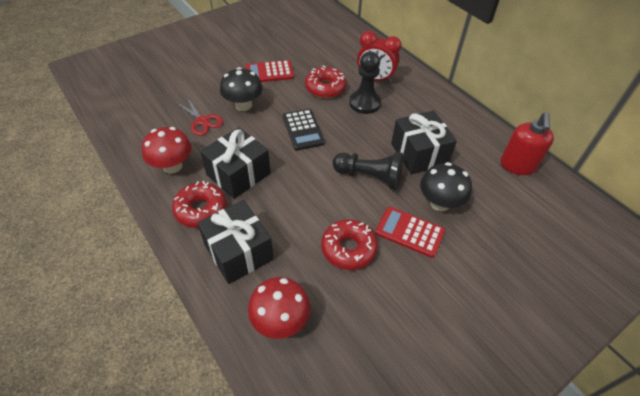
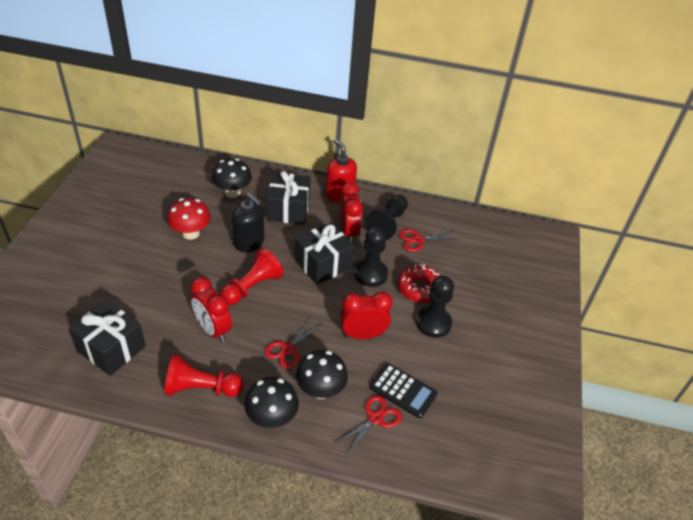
black mushroom: [220,67,263,111] [420,162,472,211] = 2 -> [212,158,252,198] [245,377,299,428] [296,350,348,399] = 3
black pawn: [333,152,403,190] [349,52,381,114] = 2 -> [354,227,388,287] [365,195,408,240] [416,276,454,338] = 3
black soap dispenser: none = 0 -> [232,193,264,252] = 1
red calculator: [245,60,294,82] [375,207,445,258] = 2 -> none = 0
red clock: [357,31,401,83] = 1 -> [190,277,232,342] [340,183,363,243] [340,291,393,339] = 3
red donut: [172,181,227,228] [305,66,347,98] [321,219,378,270] = 3 -> [398,264,440,303] = 1
red mushroom: [142,127,192,173] [248,277,310,339] = 2 -> [167,198,211,240] = 1
red pawn: none = 0 -> [164,354,244,397] [220,248,284,305] = 2
red scissors: [176,98,223,136] = 1 -> [265,317,323,369] [335,395,402,455] [399,229,455,252] = 3

